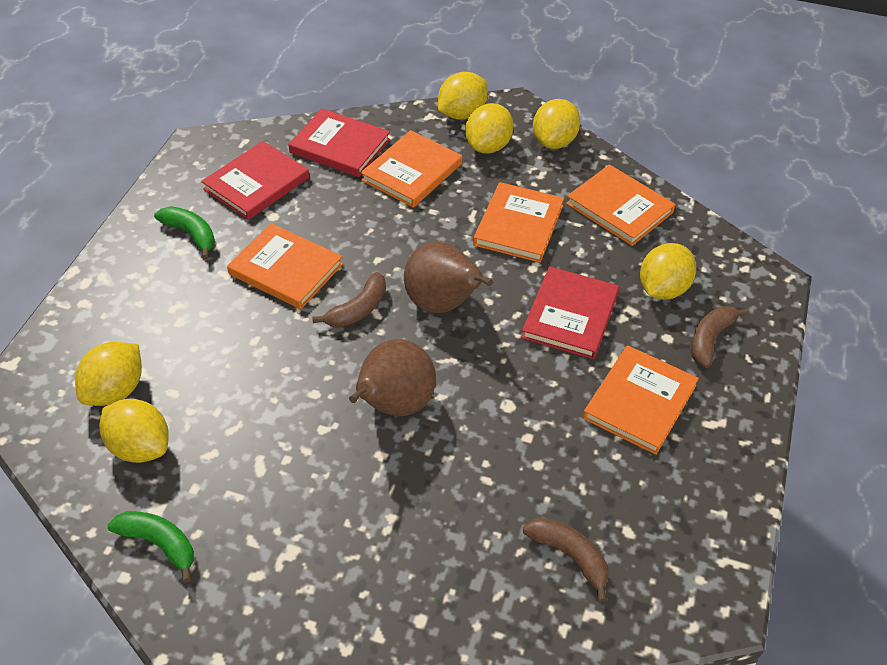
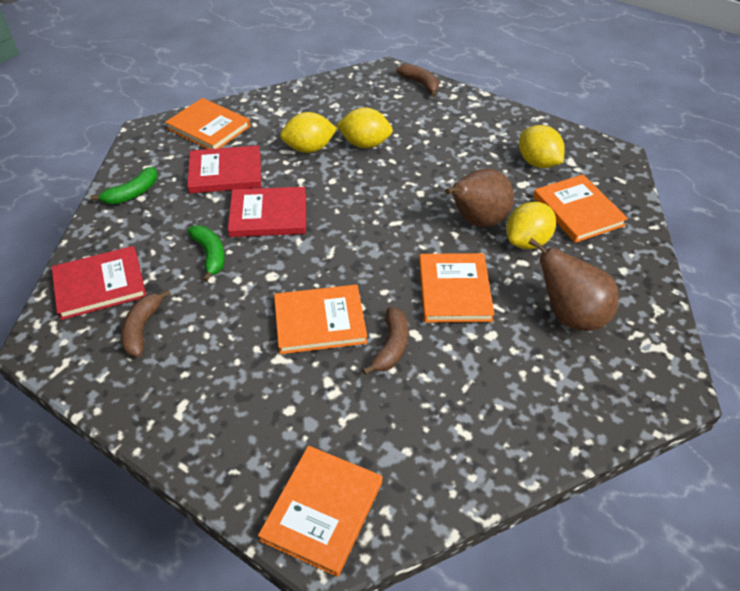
yellow lemon: [75,342,142,406] [99,399,169,463] [438,72,488,120] [465,103,514,154] [533,99,580,149] [640,243,696,300] = 6 -> [280,112,337,153] [336,108,393,148] [506,202,556,249] [519,125,565,168] = 4

